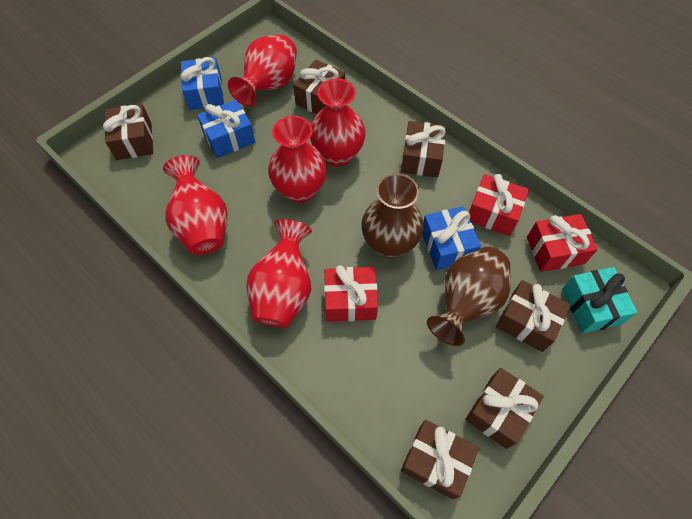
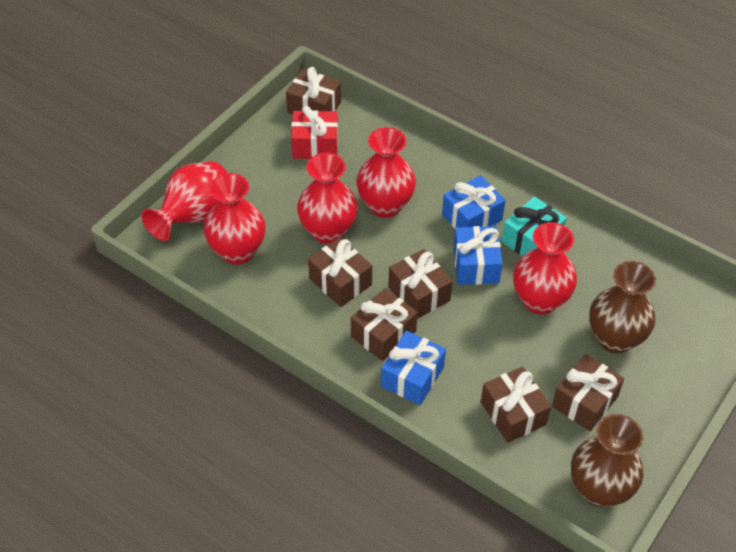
red gift: [324,265,378,322] [469,174,529,236] [527,214,598,272] = 3 -> [291,105,338,159] = 1

